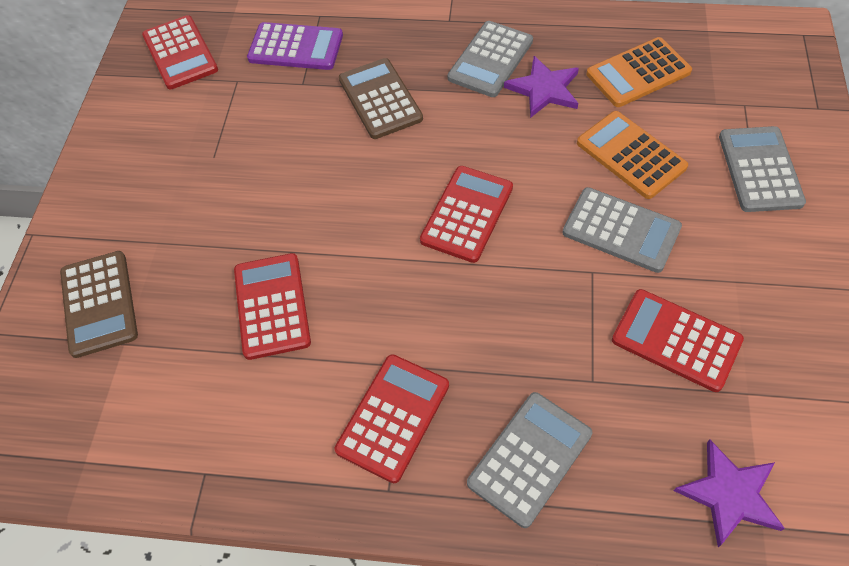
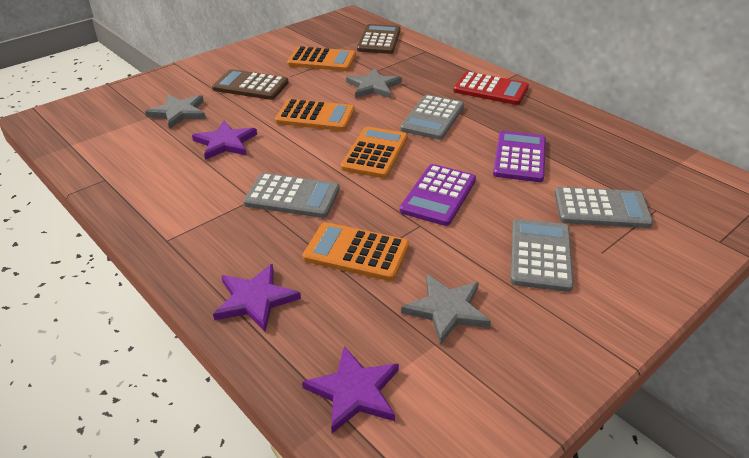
grey star: none = 0 -> [145,95,206,129] [346,68,402,98] [401,275,491,345] = 3
orange calculator: [577,111,688,199] [586,37,692,107] = 2 -> [275,99,355,131] [287,46,356,71] [303,222,409,281] [341,127,408,178] = 4
purple calculator: [247,22,343,70] = 1 -> [400,164,476,226] [493,131,546,182] = 2
purple star: [504,56,579,118] [673,440,785,547] = 2 -> [192,121,257,160] [213,264,301,332] [302,346,399,433] = 3
red calculator: [142,15,218,89] [234,253,311,360] [335,354,449,483] [420,166,513,263] [612,289,744,392] = 5 -> [453,71,529,105] = 1

